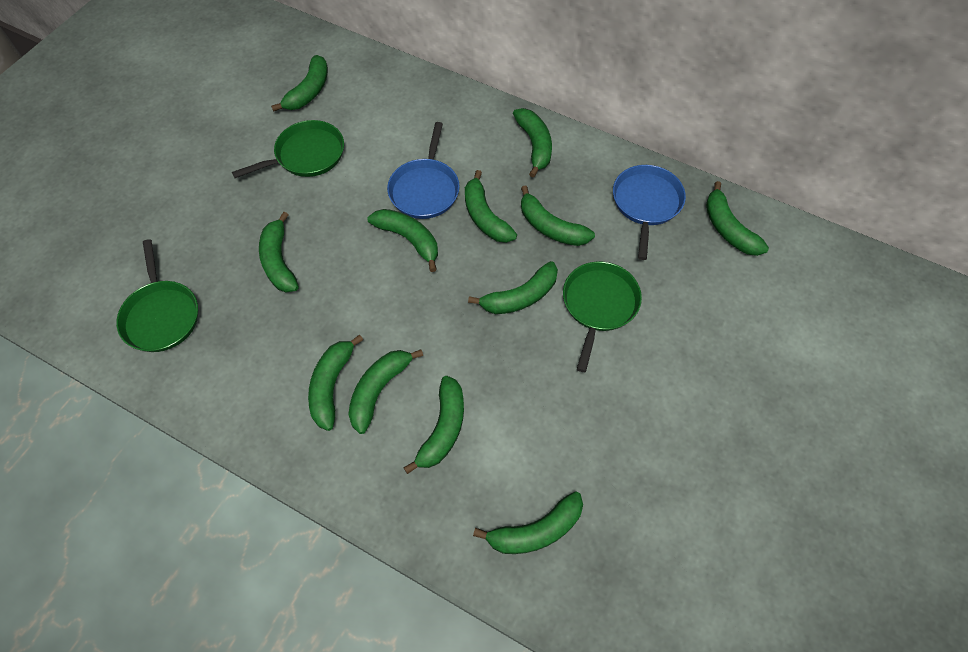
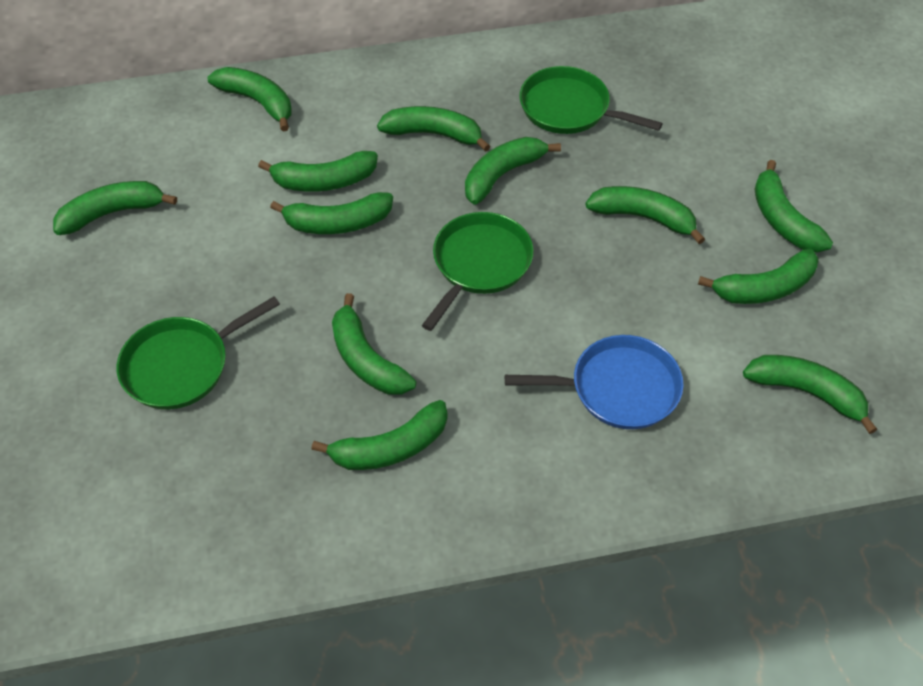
blue pan: [387,122,460,219] [613,165,686,260] = 2 -> [505,335,684,429] = 1

